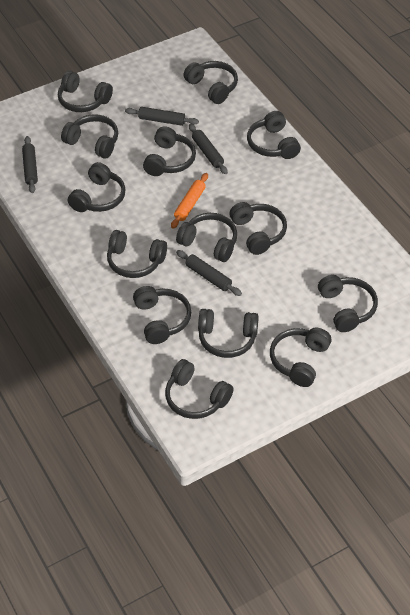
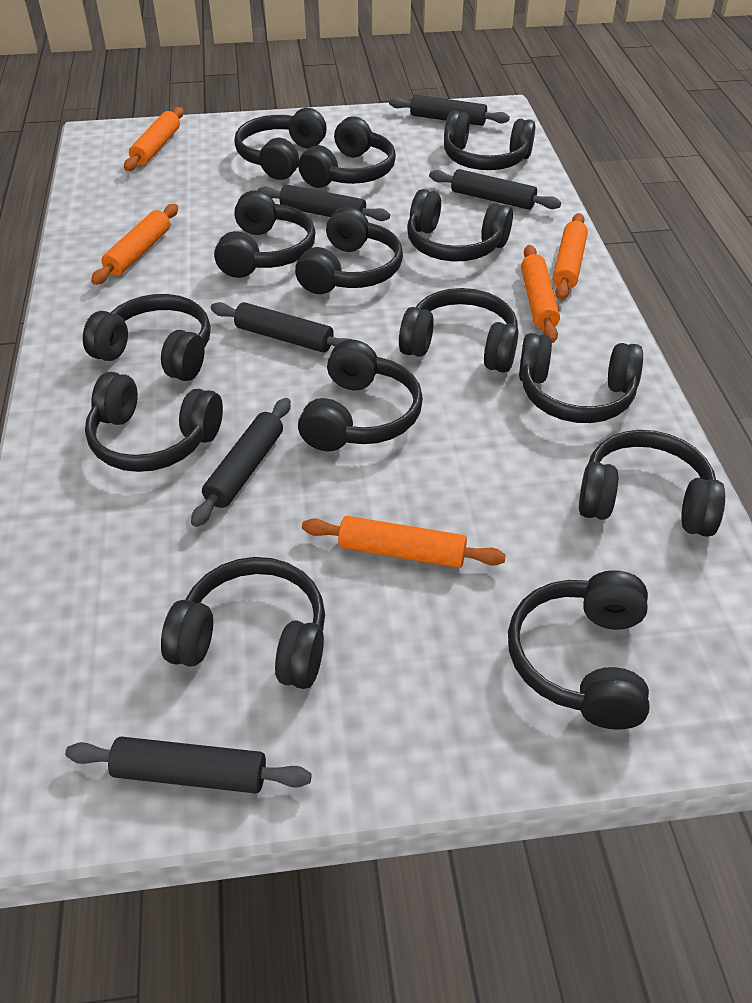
black rolling pin: [22,136,38,193] [125,107,199,126] [176,250,242,296] [189,124,228,174] = 4 -> [65,737,312,793] [191,398,291,527] [211,302,352,353] [257,185,390,221] [389,95,510,126] [429,169,561,210] = 6
orange rolling pin: [171,173,208,229] = 1 -> [91,204,178,285] [124,107,184,171] [302,516,506,568] [521,245,560,343] [553,213,588,300] = 5

